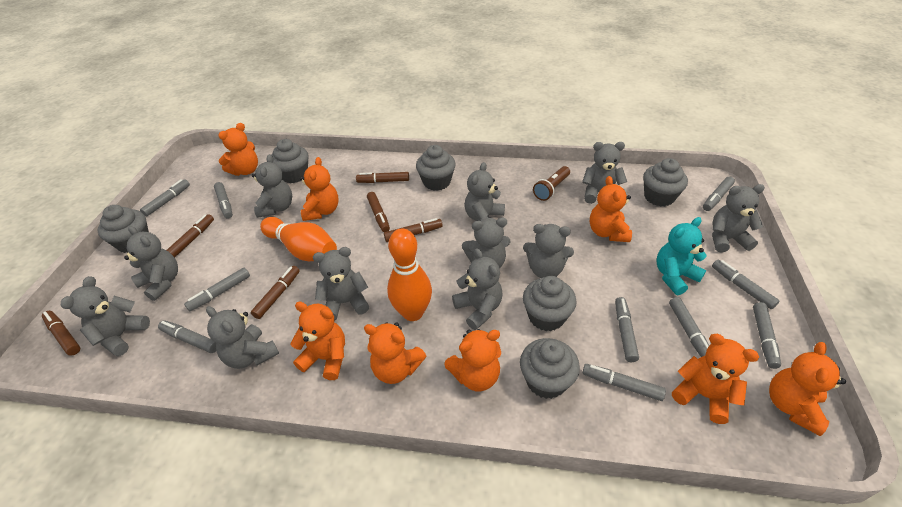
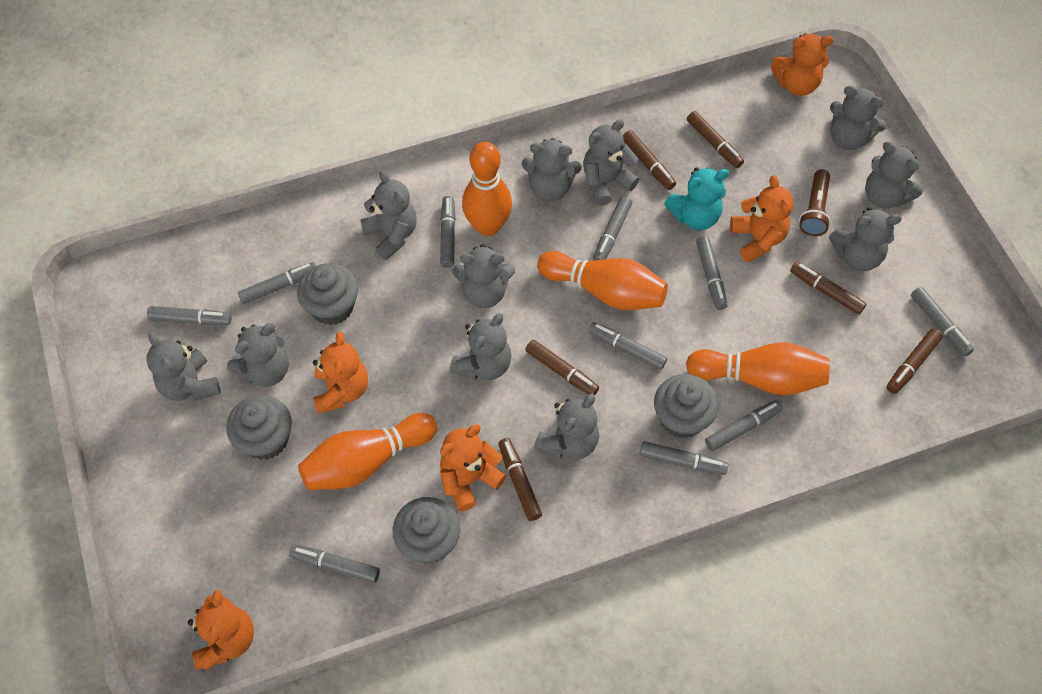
grey cupcake: [97,205,149,253] [271,139,309,183] [416,145,456,191] [520,338,580,399] [523,276,577,331] [643,158,688,206] = 6 -> [227,395,292,460] [297,263,358,325] [393,497,460,564] [654,374,718,438] = 4
orange bowling pin: [260,217,337,261] [387,229,432,321] = 2 -> [298,413,437,490] [462,142,512,236] [537,251,668,310] [686,342,830,395] = 4
orange teddy bear: [218,123,258,176] [290,302,345,380] [300,157,339,221] [364,322,426,384] [444,329,501,391] [590,176,632,242] [672,334,759,424] [769,342,846,436] = 8 -> [188,590,254,670] [313,332,368,414] [440,424,506,511] [730,175,794,262] [771,33,834,96] = 5

